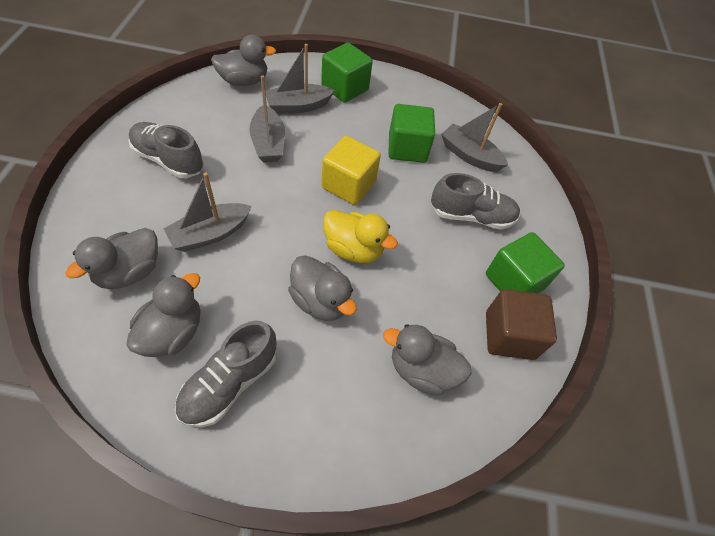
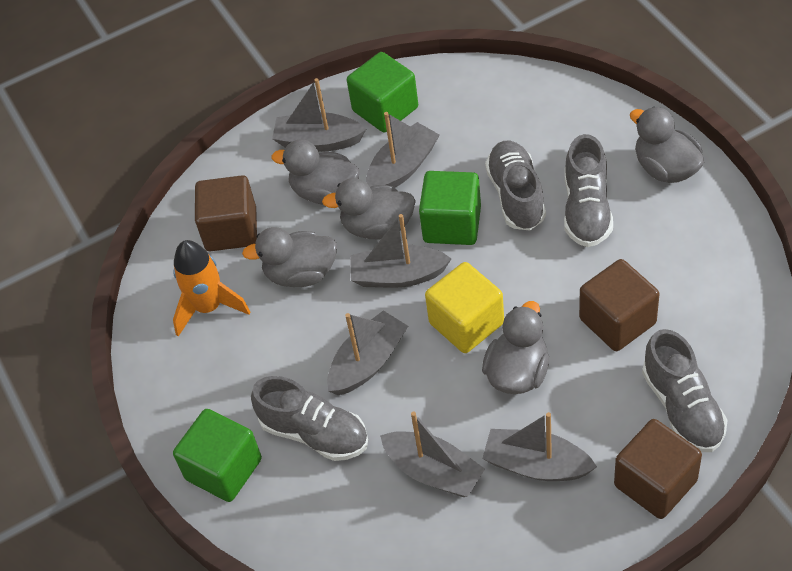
brown cube: [486,289,557,360] = 1 -> [195,175,257,251] [579,259,660,351] [614,419,702,519] = 3
grey boat: [164,172,252,252] [249,75,285,163] [265,44,335,114] [441,103,508,172] = 4 -> [272,78,366,152] [327,310,408,395] [350,214,451,288] [366,112,440,188] [380,411,485,497] [482,412,597,481] = 6
grey shoe: [129,122,204,178] [175,321,277,427] [431,173,520,230] = 3 -> [251,376,368,461] [485,141,546,231] [564,134,613,247] [642,329,728,452] = 4
orange rocket: none = 0 -> [173,240,250,337] = 1
yellow duck: [323,210,398,263] = 1 -> none = 0

